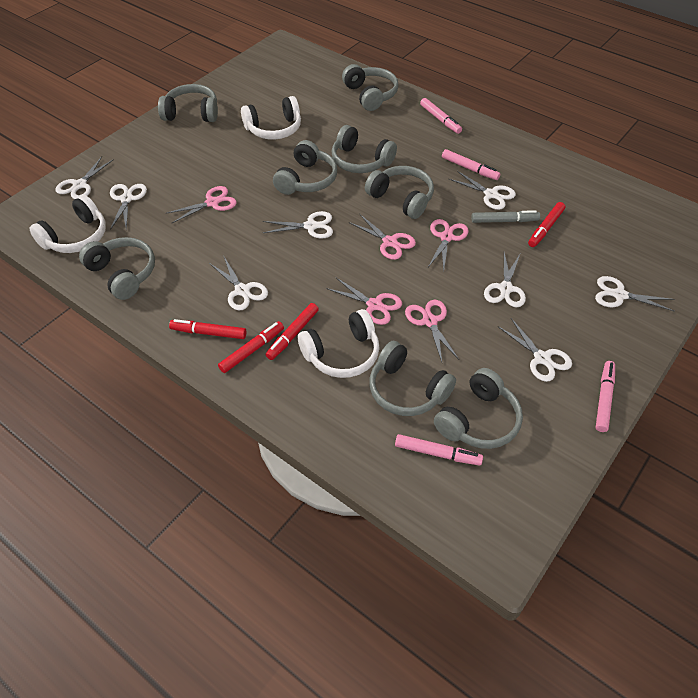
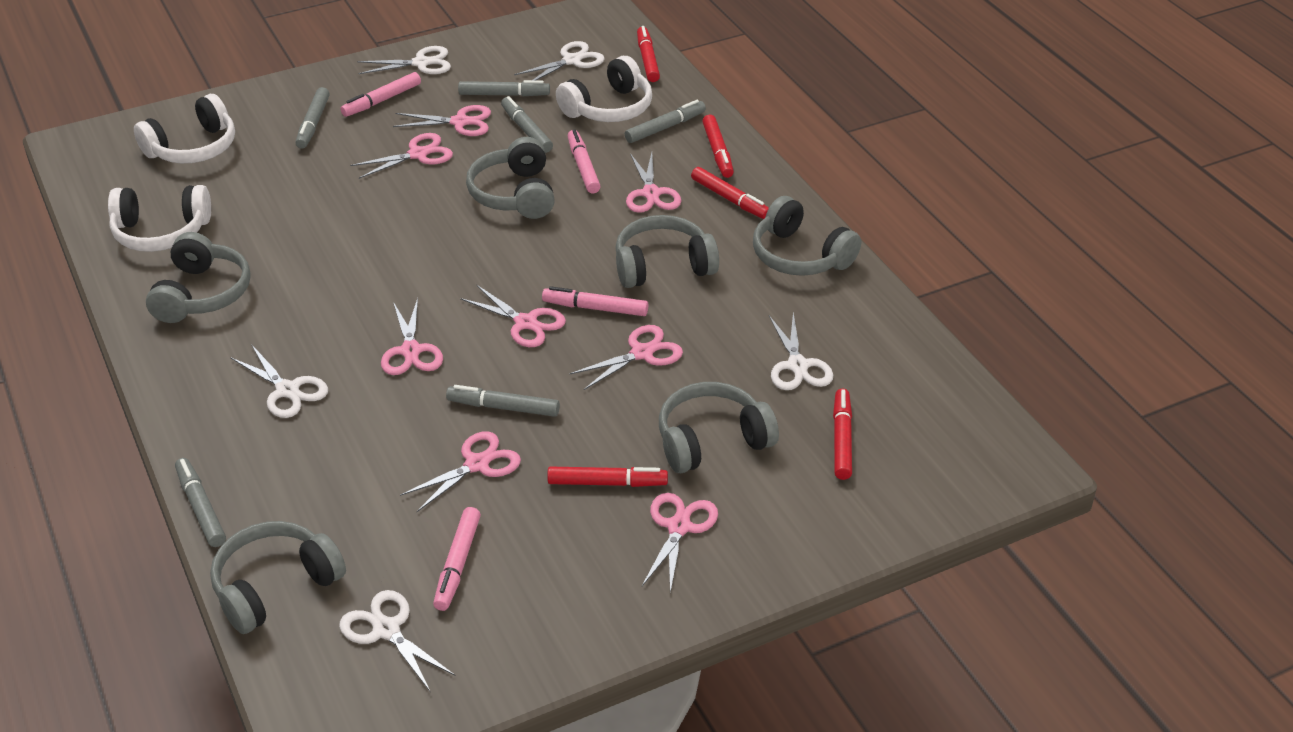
grey headphones: [79,237,155,300] [158,84,218,122] [273,140,337,195] [332,125,397,173] [342,64,399,111] [365,166,434,219] [369,341,456,416] [434,368,523,449] = 8 -> [146,232,251,323] [210,521,346,634] [466,137,555,219] [615,215,719,288] [659,382,779,473] [753,196,861,276] = 6
grey marker: [471,210,540,223] = 1 -> [175,458,226,547] [295,87,330,149] [446,385,560,417] [458,80,550,96] [501,96,553,153] [625,100,706,143] = 6
pink scissors: [166,186,237,223] [326,277,402,325] [349,214,416,260] [405,300,459,362] [428,219,469,271] = 5 -> [350,133,453,179] [381,298,443,375] [393,105,491,136] [400,431,521,512] [460,285,566,347] [570,325,683,390] [626,152,681,213] [642,493,718,593] = 8
red marker: [169,319,246,339] [218,321,284,373] [266,303,319,360] [528,202,565,247] = 4 -> [547,467,668,487] [637,26,660,82] [691,167,769,219] [702,115,734,178] [833,389,852,480] = 5
white scissors: [56,157,114,199] [110,184,147,230] [209,255,268,311] [263,211,333,238] [449,171,516,210] [484,253,526,308] [497,318,572,382] [595,276,675,312] = 8 -> [230,344,328,418] [339,590,455,691] [357,46,451,74] [514,41,605,80] [769,313,833,390] = 5

